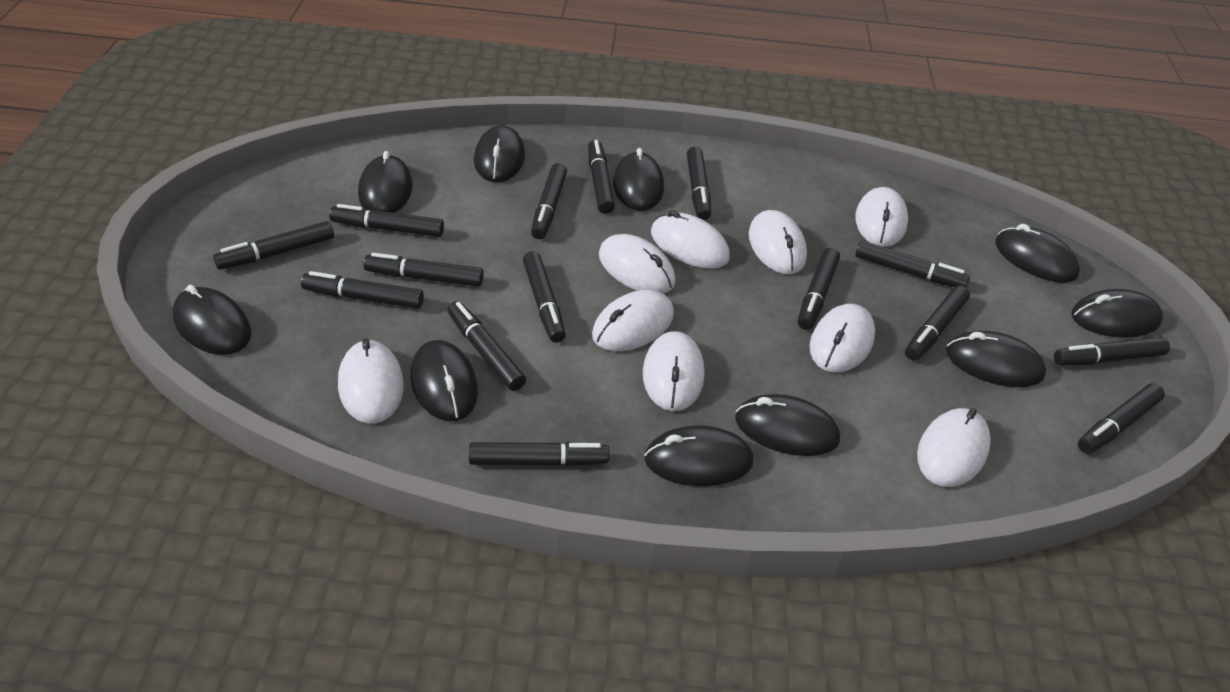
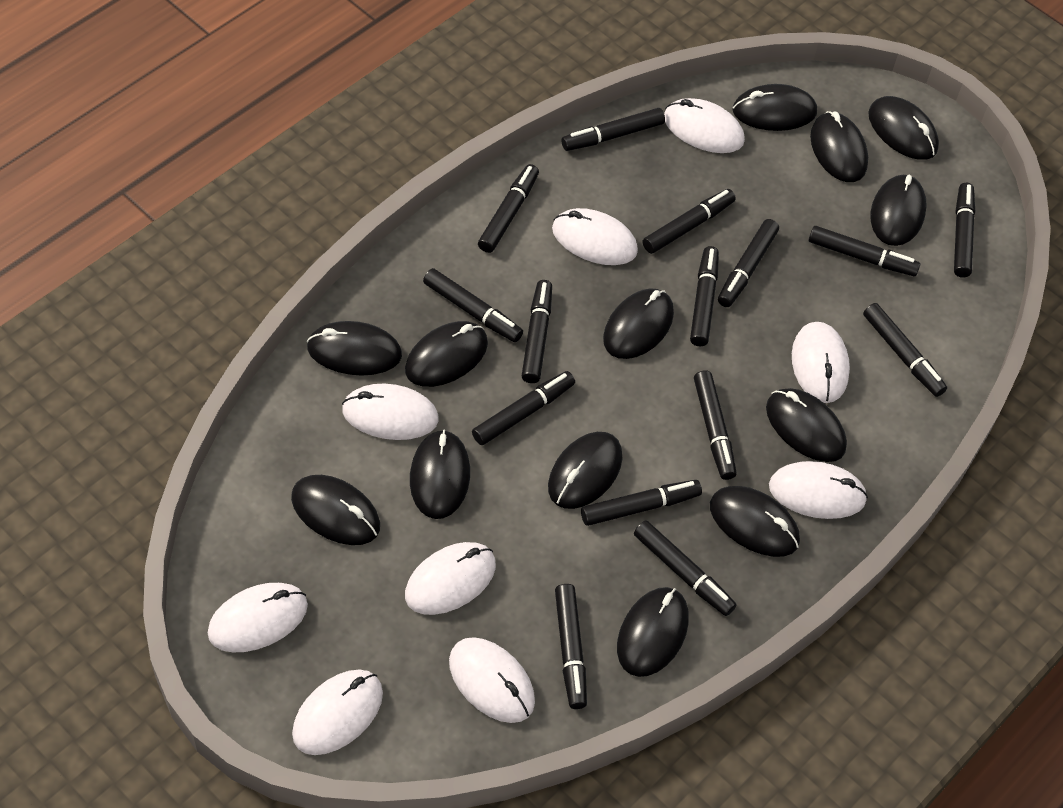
black mouse: [172,285,251,355] [358,151,413,213] [410,340,478,421] [474,125,525,182] [613,148,664,211] [644,425,753,486] [735,394,840,456] [946,331,1046,387] [995,224,1080,283] [1071,289,1163,338] = 10 -> [291,475,380,545] [307,321,402,376] [405,321,488,387] [410,430,470,519] [548,432,623,509] [603,288,674,359] [617,587,689,677] [710,486,800,557] [733,84,817,131] [766,388,847,462] [810,111,868,182] [868,96,939,160] [870,175,927,246] = 13

